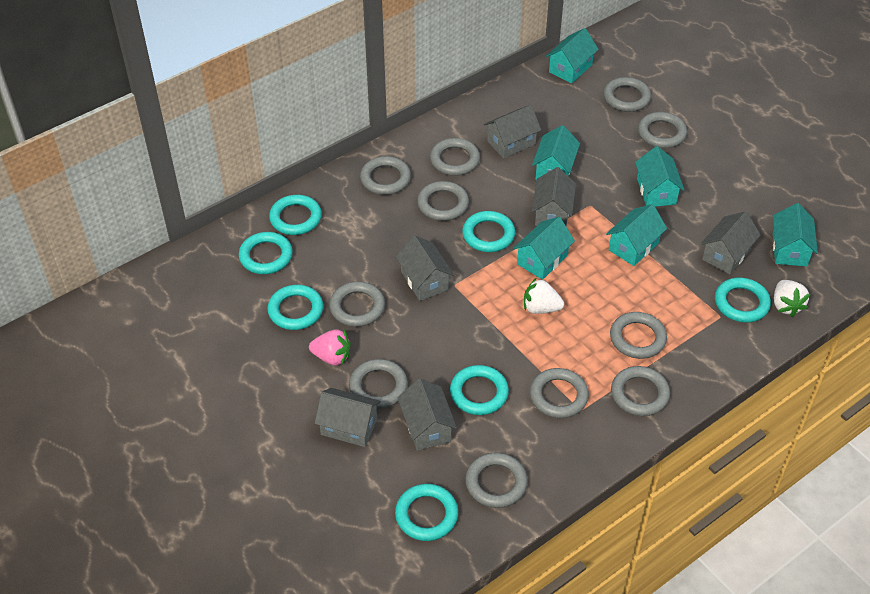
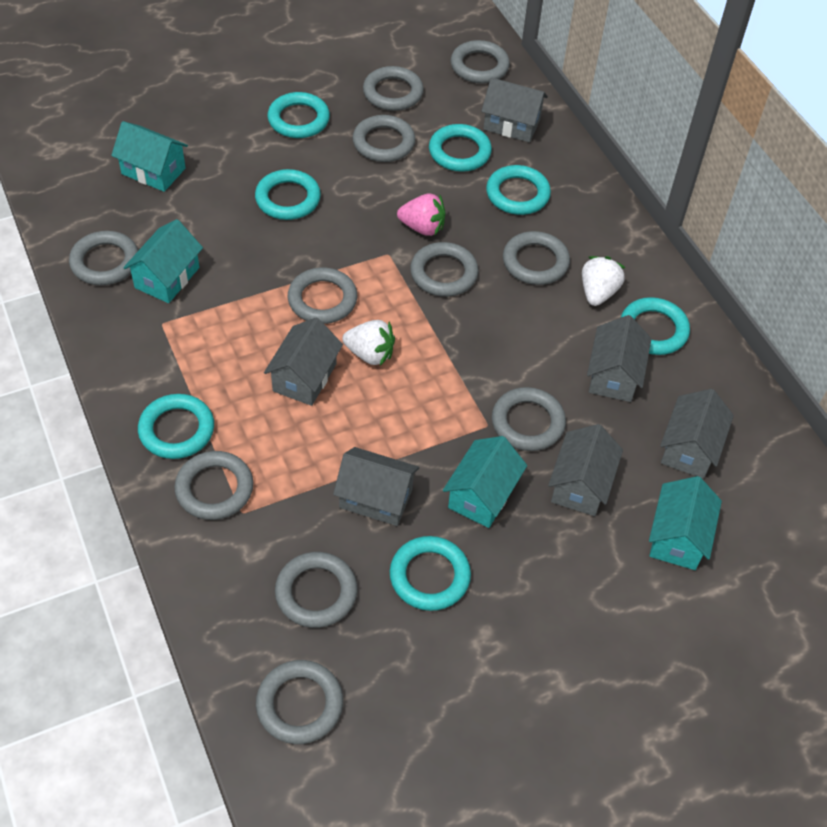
turquoise house: [513,217,575,280] [532,125,580,180] [546,28,599,83] [606,204,667,266] [635,146,684,207] [773,203,818,267] = 6 -> [111,121,188,192] [123,219,203,303] [443,436,527,528] [649,476,722,570] = 4

